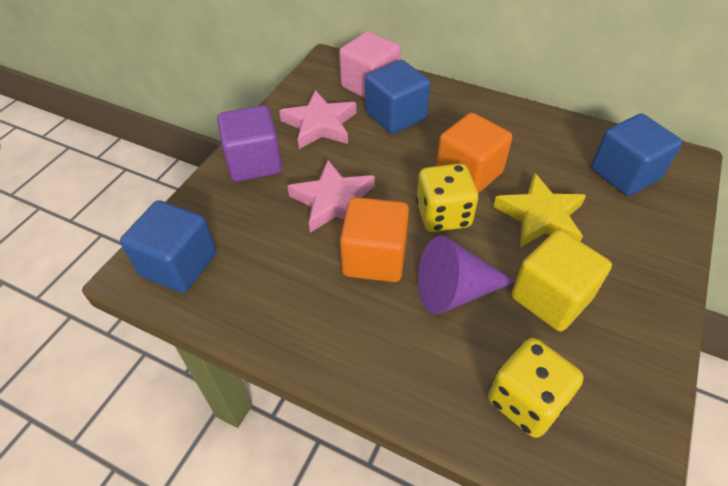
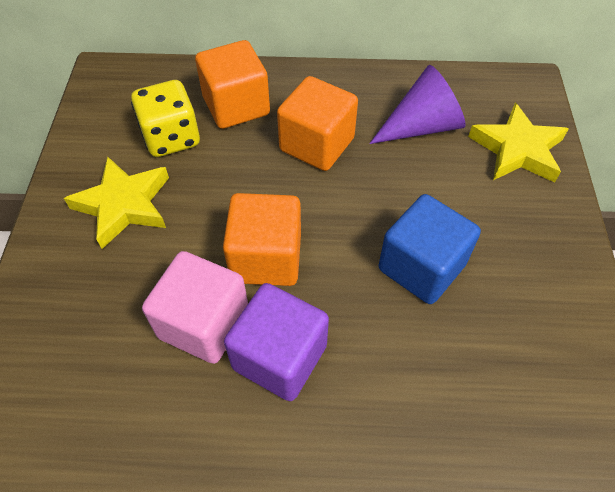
blue cube: [120,200,216,293] [365,60,430,134] [591,114,682,196] = 3 -> [379,194,481,304] = 1
orange cube: [340,197,409,282] [436,113,512,194] = 2 -> [195,40,270,129] [223,193,301,286] [277,76,358,171] = 3
pink star: [279,90,356,149] [287,160,375,233] = 2 -> none = 0
yellow cube: [511,230,612,332] = 1 -> none = 0
yellow dice: [416,163,479,232] [488,338,584,438] = 2 -> [131,80,200,157] = 1
yellow star: [493,173,586,247] = 1 -> [64,156,169,249] [468,103,569,183] = 2

